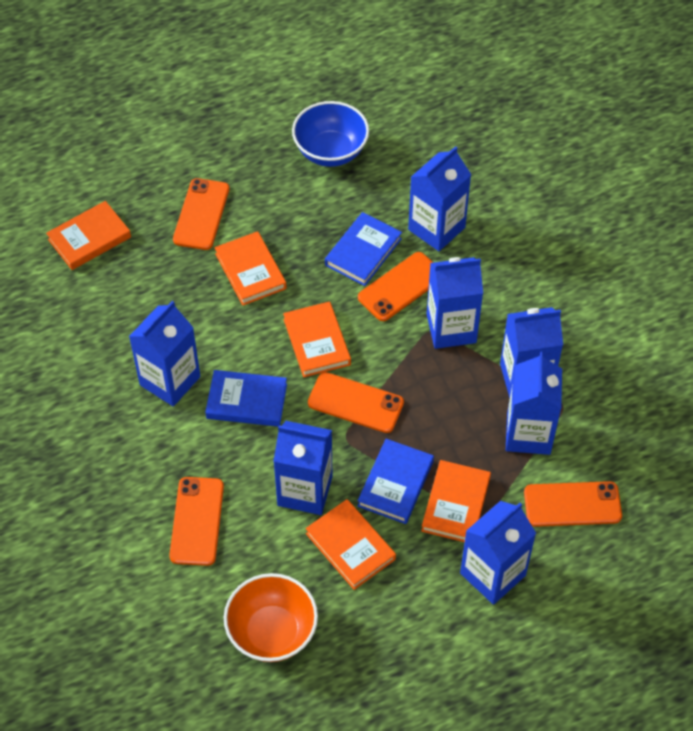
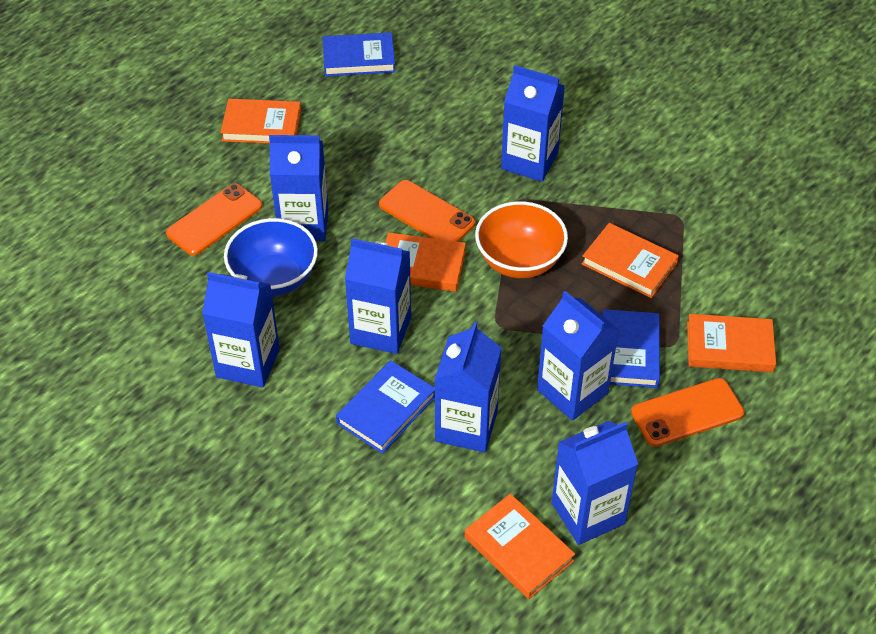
orange phone: [169,477,224,566] [173,178,230,250] [308,372,404,433] [358,252,434,321] [524,481,622,527] = 5 -> [166,184,262,256] [379,180,475,242] [631,378,744,447] = 3

